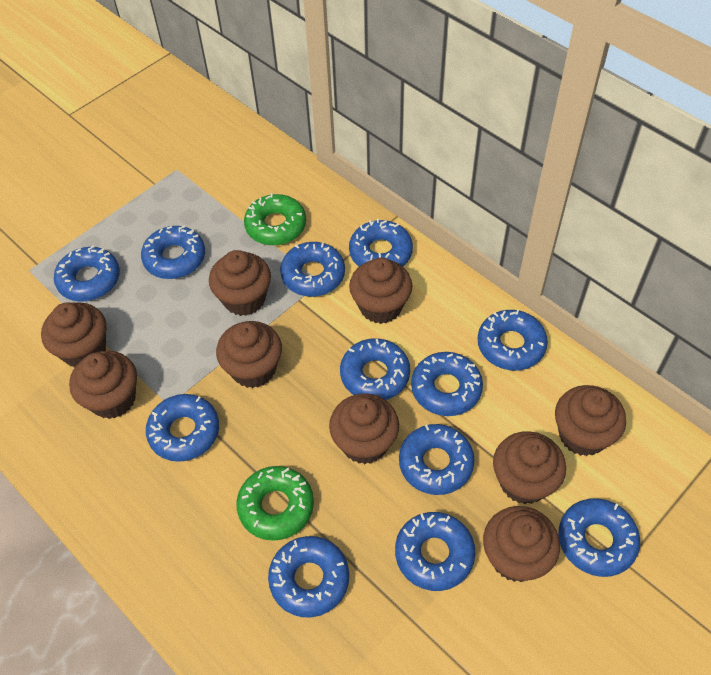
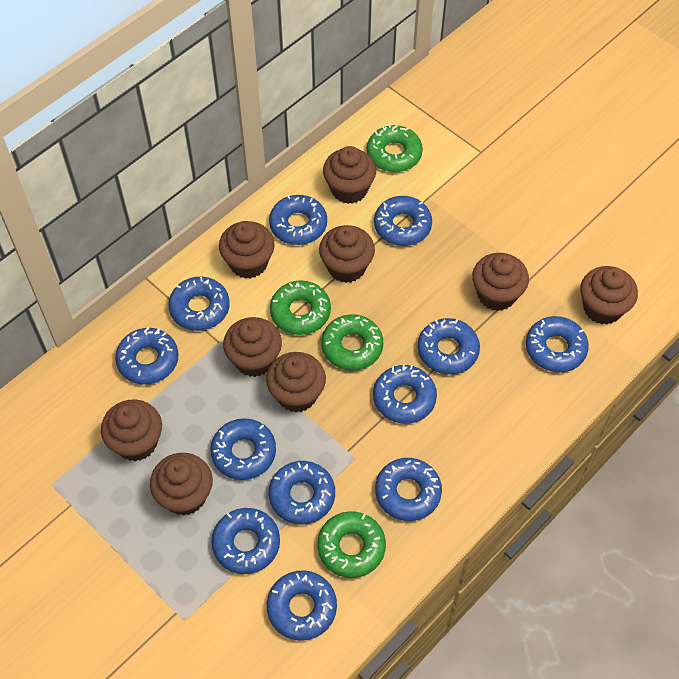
green donut: [236,466,314,541] [244,193,306,245] = 2 -> [270,280,331,335] [317,511,386,578] [321,314,383,370] [367,124,423,172] = 4

